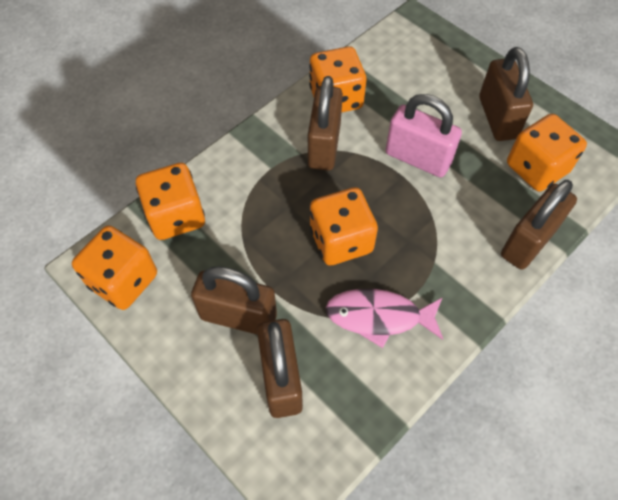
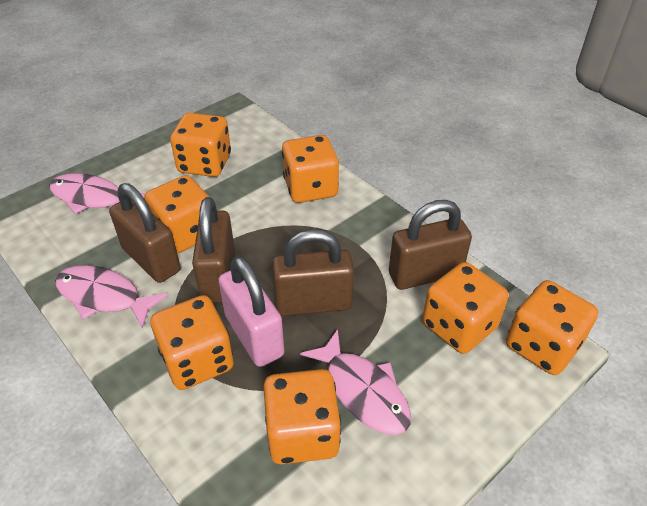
brown padlock: [191,266,277,335] [257,319,303,418] [308,76,343,170] [479,47,533,141] [501,180,577,270] = 5 -> [109,183,181,283] [192,197,235,303] [272,229,354,316] [389,200,472,290] = 4
orange dice: [72,225,157,310] [136,163,205,240] [309,46,366,113] [310,187,378,265] [507,114,587,192] = 5 -> [144,175,209,253] [151,295,234,390] [170,113,231,177] [264,369,341,465] [282,135,339,203] [422,262,509,354] [506,280,598,375] = 7
pink fish: [326,289,443,348] = 1 -> [49,173,145,214] [55,265,168,329] [300,329,411,435] = 3

